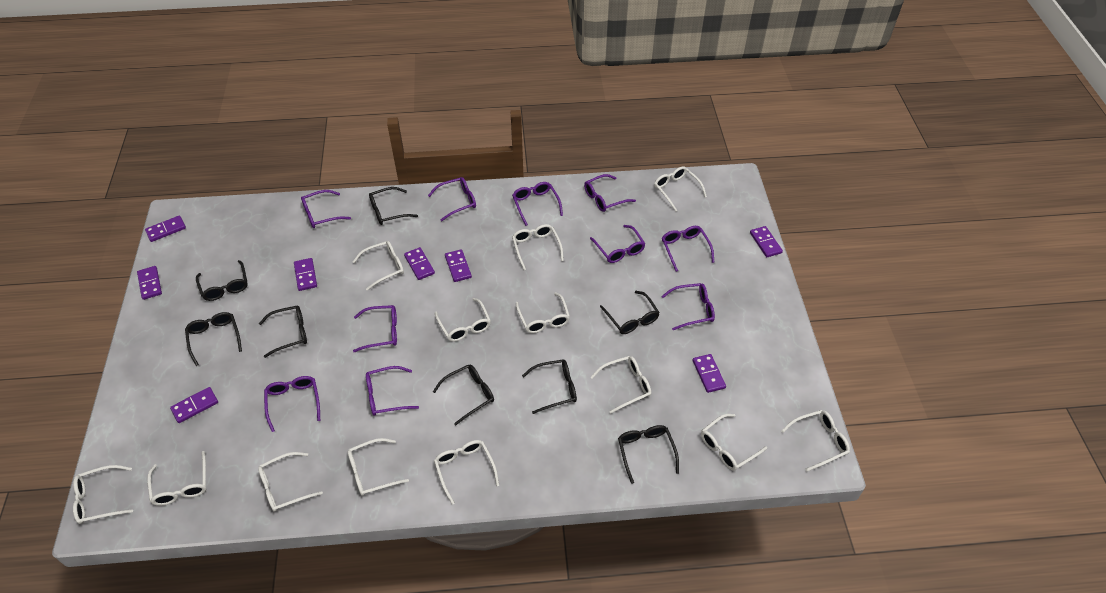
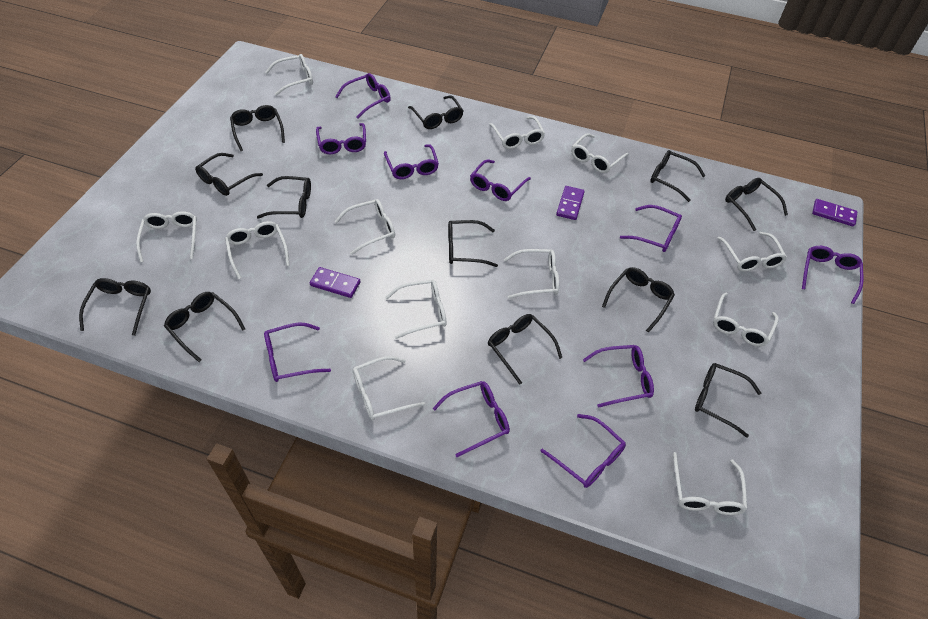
black glasses: [185,312,242,366] [196,260,248,301] [259,306,307,358] [369,187,418,225] [433,364,494,425] [522,359,577,414] [600,291,660,334] [618,425,679,484] = 8 -> [79,278,151,336] [164,292,245,362] [195,153,263,196] [230,105,285,151] [257,176,311,219] [408,96,463,129] [448,220,498,267] [488,314,562,385] [602,267,675,333] [650,150,705,202] [695,363,761,437] [725,178,788,231] = 12
purple domino: [137,266,162,300] [145,216,186,242] [170,387,218,423] [294,258,317,291] [404,247,435,280] [445,249,472,282] [693,354,726,393] [750,226,783,257] = 8 -> [310,267,361,298] [556,186,585,220] [812,199,857,226] = 3
white glasses: [73,465,133,524] [147,451,206,506] [258,452,323,512] [347,438,409,496] [353,241,404,291] [434,440,499,505] [435,298,491,342] [512,224,564,270] [516,292,570,333] [591,356,651,414] [654,166,707,212] [701,414,767,471] [781,410,850,472] = 13 -> [136,211,197,262] [225,221,290,279] [265,54,313,96] [334,199,395,255] [353,356,425,420] [385,280,446,339] [489,116,545,149] [504,249,559,299] [571,133,629,173] [673,452,747,515] [713,293,778,347] [718,232,787,272] = 12

